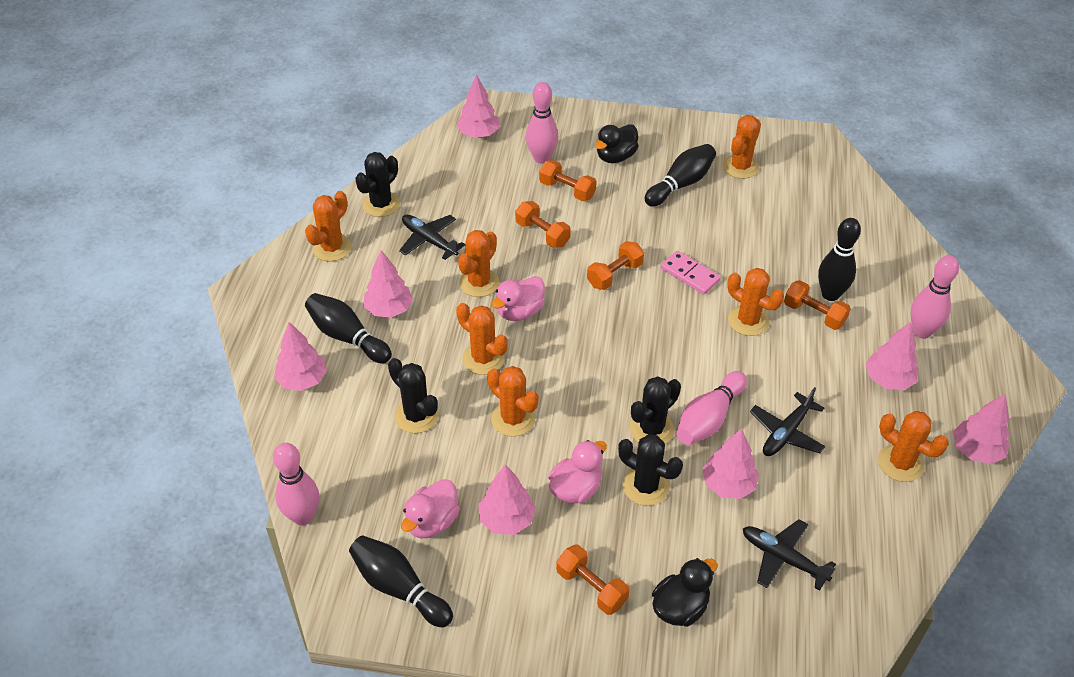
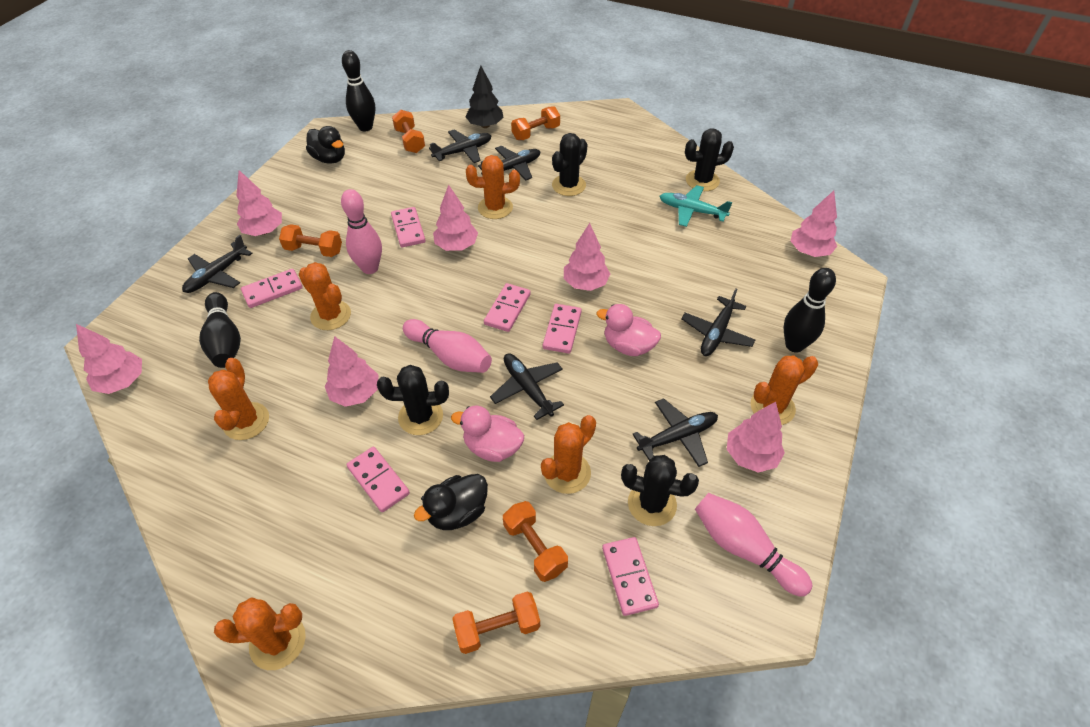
black bowling pin: [305,293,392,363] [349,535,453,627] [645,144,716,207] [818,218,861,301] = 4 -> [199,292,241,368] [342,50,375,131] [783,268,836,353] = 3
black plane: [399,215,465,260] [743,519,836,591] [750,387,826,456] = 3 -> [182,235,253,293] [429,129,491,163] [478,146,540,180] [490,354,564,420] [632,398,718,467] [681,288,755,356] = 6
black tree: none = 0 -> [465,66,504,128] = 1
orange cactus: [305,191,352,262] [456,303,508,375] [458,230,499,297] [487,366,539,437] [722,115,761,179] [727,268,784,336] [878,411,949,482] = 7 -> [208,358,269,440] [214,597,306,670] [298,262,351,330] [466,155,520,219] [541,415,596,494] [751,356,818,425] = 6
pink bowling pin: [273,443,319,526] [526,82,558,164] [676,371,747,445] [910,255,959,339] = 4 -> [341,189,382,274] [403,319,492,373] [695,493,812,597] = 3
pink domino: [661,251,721,295] = 1 -> [241,269,303,308] [347,447,410,512] [391,207,426,247] [484,283,531,332] [543,304,582,354] [602,537,659,616] = 6
pink duck: [401,479,460,538] [491,276,545,321] [548,440,607,503] = 3 -> [451,405,524,462] [596,304,661,356] = 2
turquoise plane: none = 0 -> [660,185,732,227] = 1

